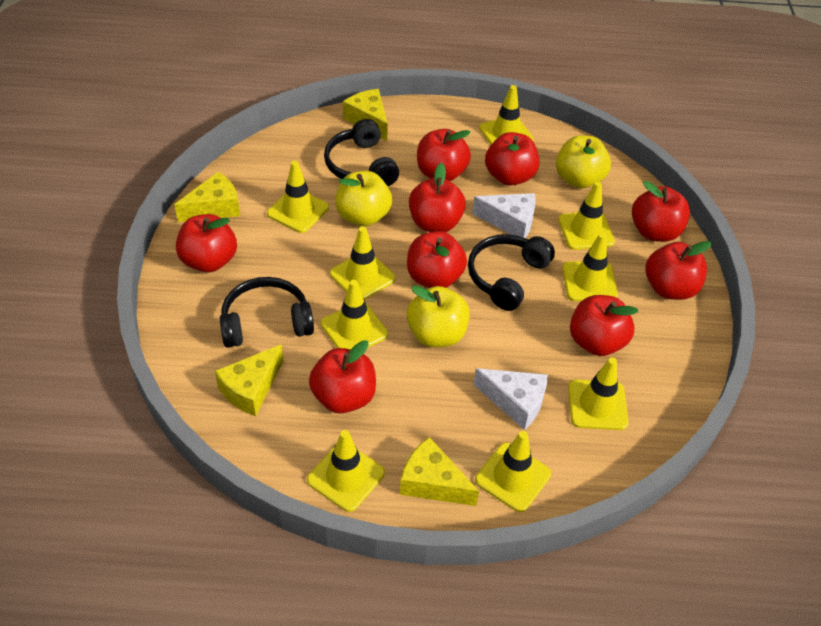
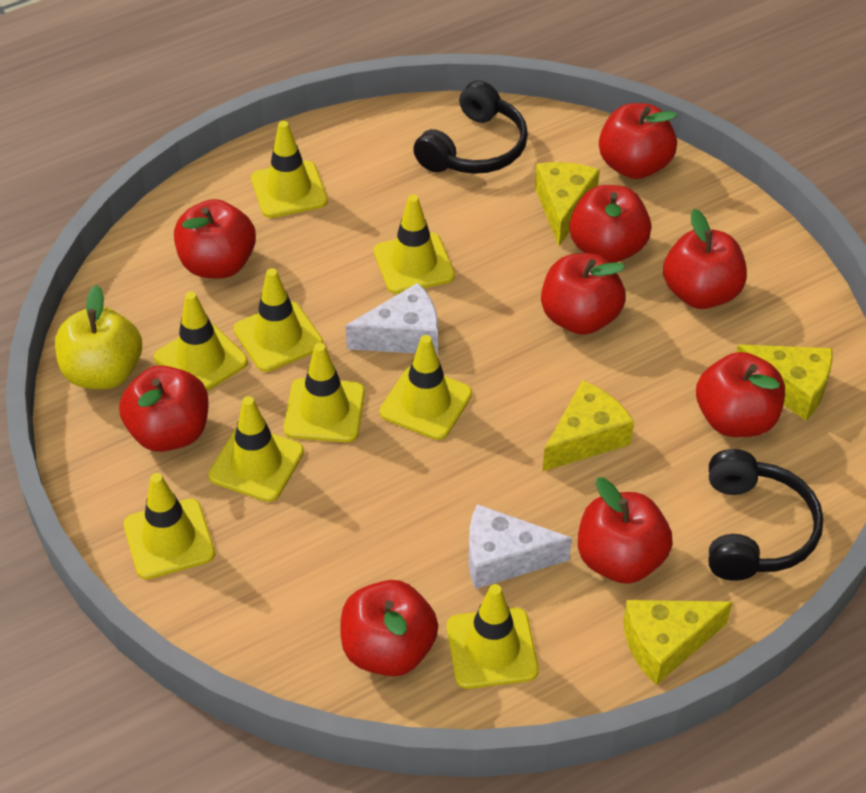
black headphones: [220,277,314,348] [324,119,399,186] [468,234,555,311] = 3 -> [413,81,528,174] [709,449,824,581] = 2
yellow apple: [335,171,392,226] [407,286,470,347] [556,135,611,188] = 3 -> [55,285,142,389] = 1

